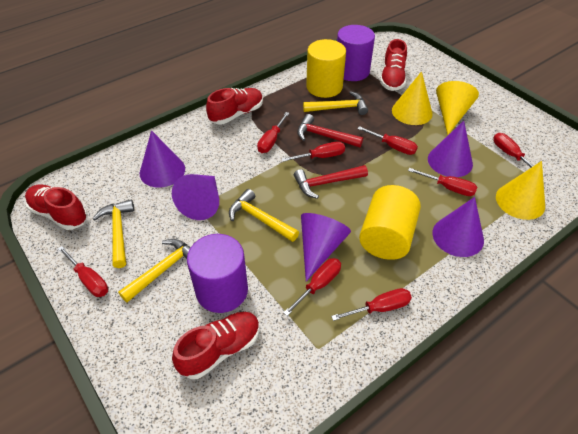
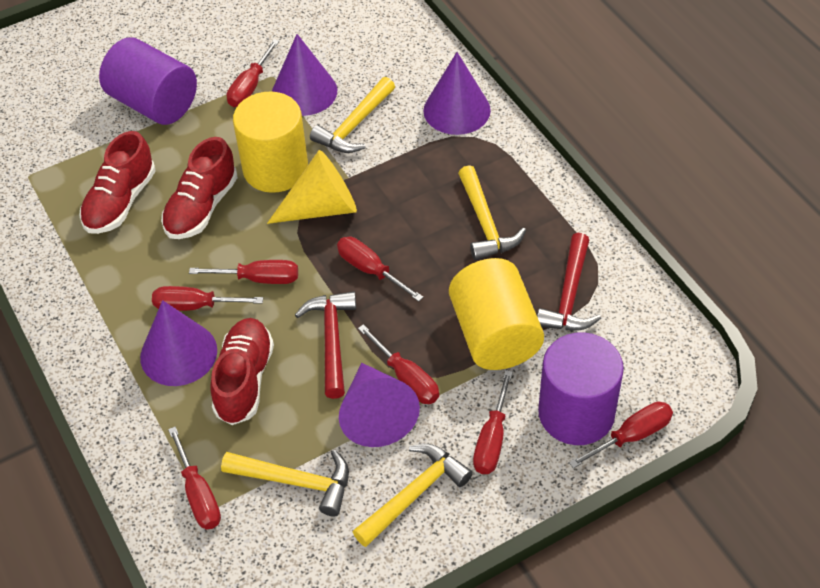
purple cone: [140,130,185,187] [172,174,219,220] [301,213,351,281] [428,121,473,177] [432,197,484,257] = 5 -> [140,300,217,386] [272,34,337,116] [339,363,420,447] [423,52,491,135] = 4
red shoe: [25,185,88,230] [172,312,260,379] [206,88,263,125] [380,39,407,91] = 4 -> [79,131,156,234] [161,137,238,239] [210,318,274,425] = 3
yellow cone: [392,71,433,125] [436,81,479,135] [496,161,545,220] = 3 -> [267,150,357,224] = 1

